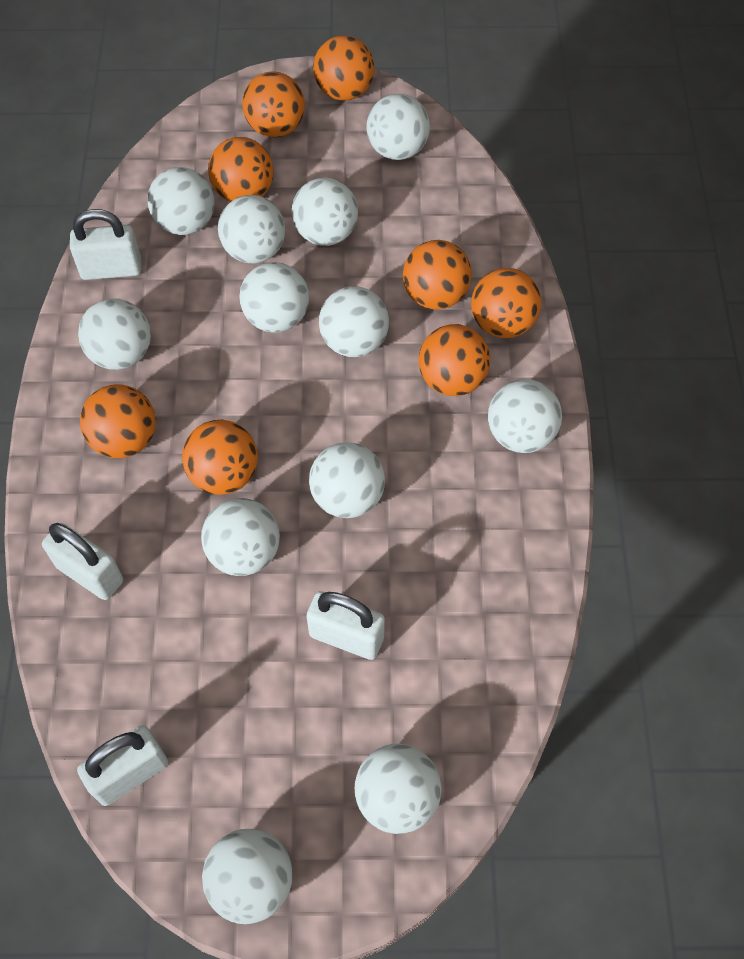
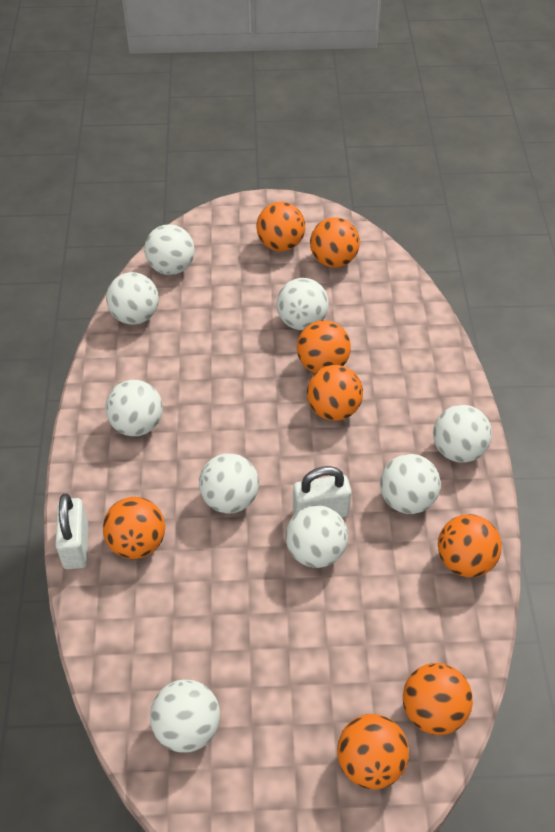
white ball: [78,298,151,370] [147,167,215,235] [201,498,280,576] [202,829,293,924] [218,195,285,264] [239,262,309,333] [292,178,358,246] [309,442,385,518] [319,286,389,357] [355,744,442,834] [366,94,430,160] [488,379,562,453] = 12 -> [105,380,163,436] [106,272,159,325] [144,224,195,275] [150,679,220,753] [199,453,259,514] [277,278,329,330] [286,505,348,568] [380,454,441,514] [433,405,492,463] = 9
white padlock: [42,523,123,600] [70,209,141,280] [77,725,168,806] [306,591,385,660] = 4 -> [55,494,88,569] [293,466,351,517] = 2

